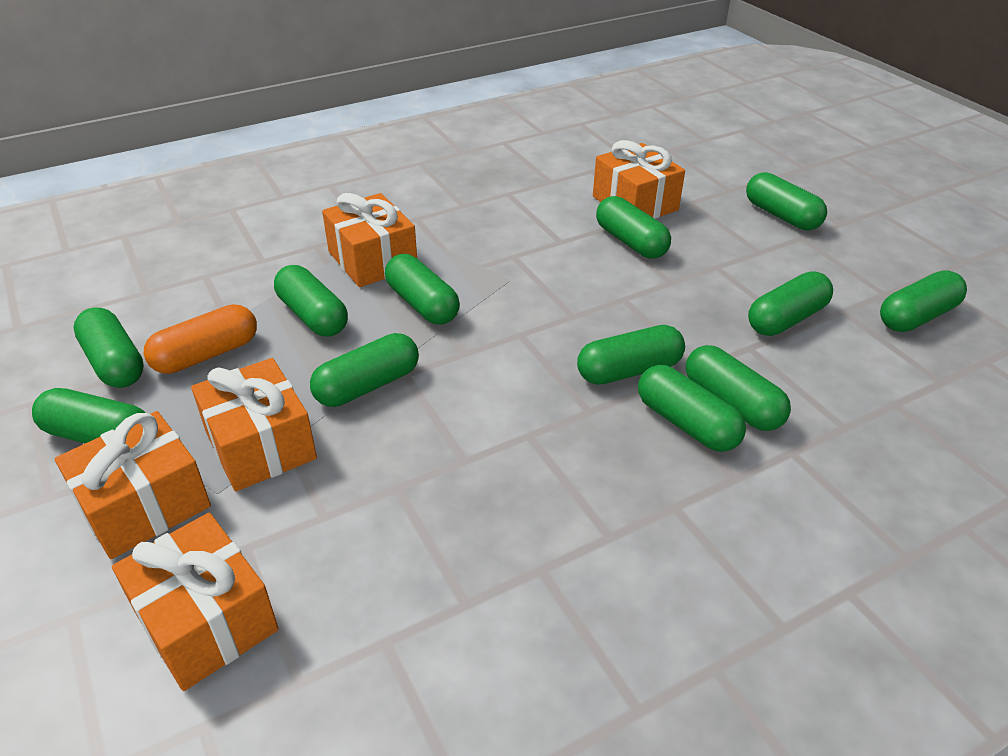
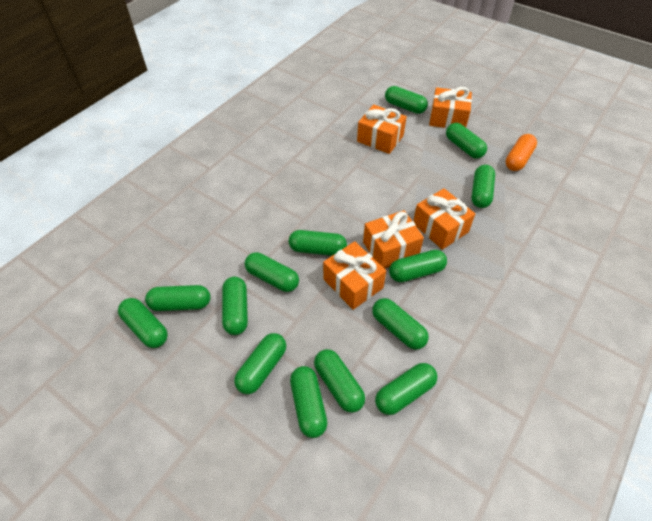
green capsule: [32,388,145,443] [73,307,144,388] [274,265,348,337] [310,333,419,407] [385,254,460,325] [577,325,685,385] [596,196,671,259] [638,365,746,452] [686,345,791,431] [746,172,827,230] [748,271,833,336] [880,270,967,332] = 12 -> [118,298,168,348] [145,285,210,311] [222,277,248,335] [234,333,286,394] [245,252,299,292] [289,230,347,256] [290,366,327,438] [314,349,365,413] [372,298,429,350] [375,363,437,415] [385,86,428,114] [389,250,447,282] [446,123,487,159] [472,165,495,208] = 14

